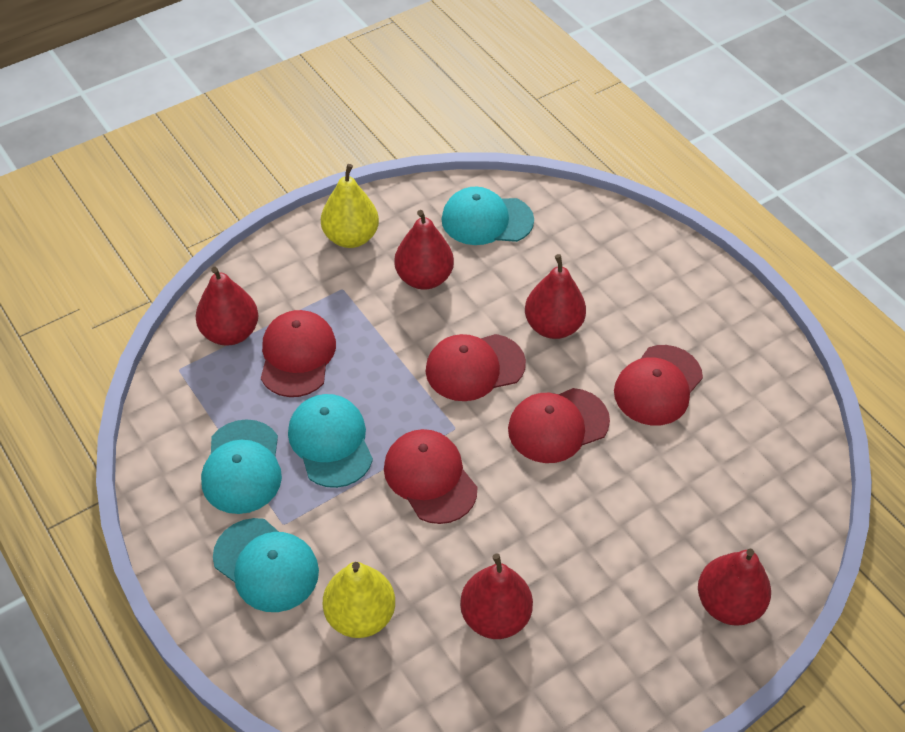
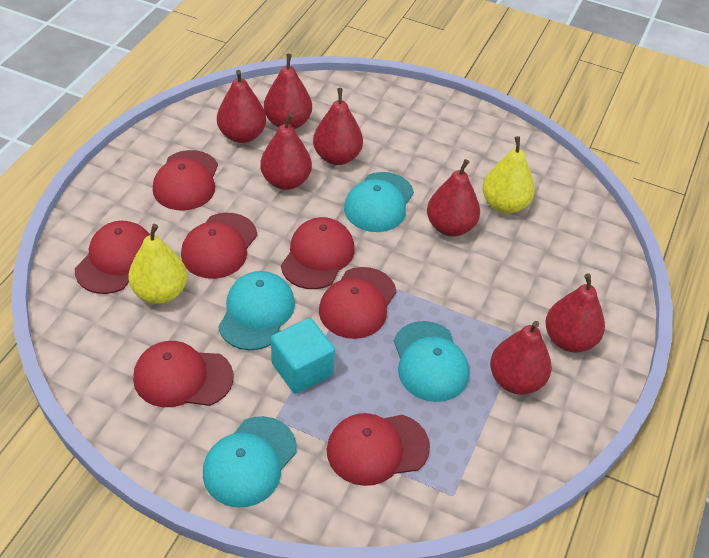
red cap: [261,310,336,397] [384,429,478,524] [426,334,526,401] [508,388,610,463] [614,345,703,425] = 5 -> [75,221,150,294] [133,341,233,407] [153,150,218,211] [181,213,257,279] [281,217,355,289] [319,267,397,339] [327,413,430,486] = 7
red pear: [195,267,258,346] [394,210,454,290] [460,554,533,639] [525,254,586,339] [698,549,771,626] = 5 -> [217,70,266,143] [260,113,312,190] [264,54,312,129] [313,88,363,165] [427,159,480,237] [490,321,552,395] [545,273,605,353] = 7
turquoise cube: none = 0 -> [271,318,335,394] = 1

